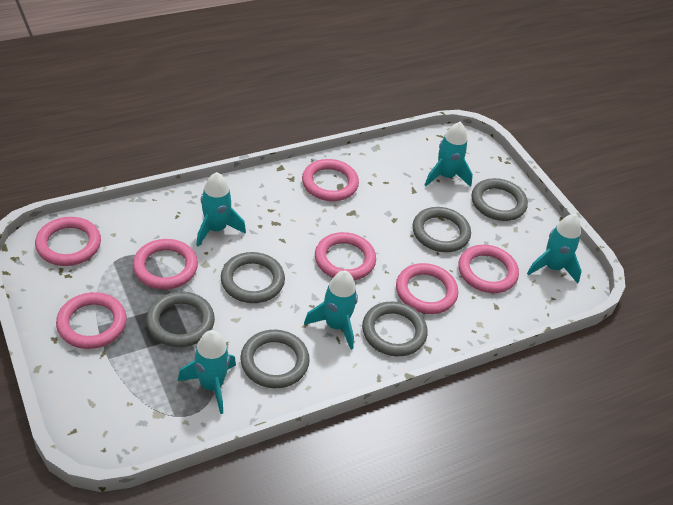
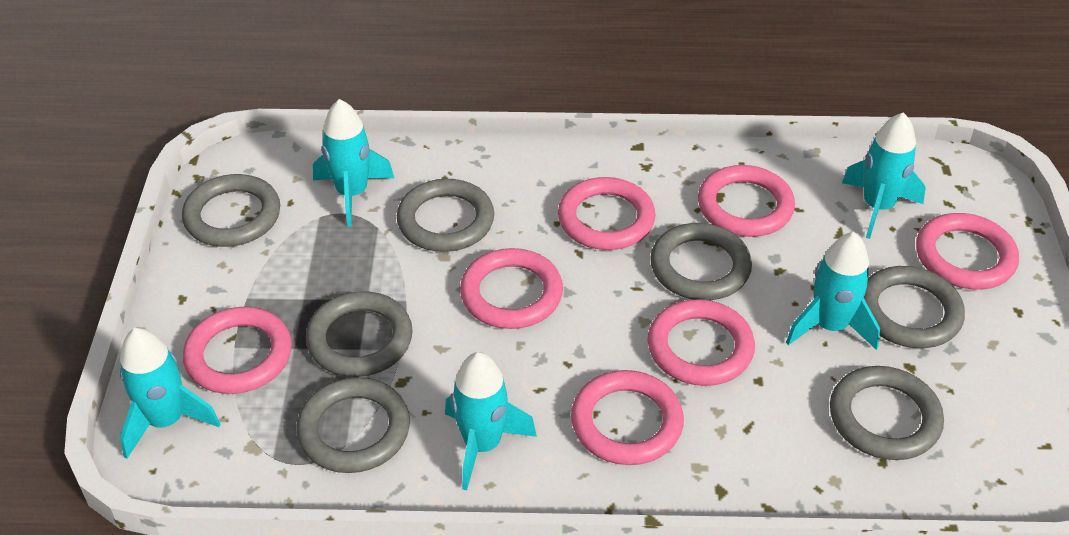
grey ring: [146,292,215,347] [221,252,285,303] [240,330,310,388] [362,302,428,357] [413,207,471,252] [472,178,528,221] = 6 -> [182,174,280,247] [296,377,410,473] [306,291,413,377] [397,179,494,252] [650,223,752,300] [830,366,944,460] [864,266,965,348] = 7

